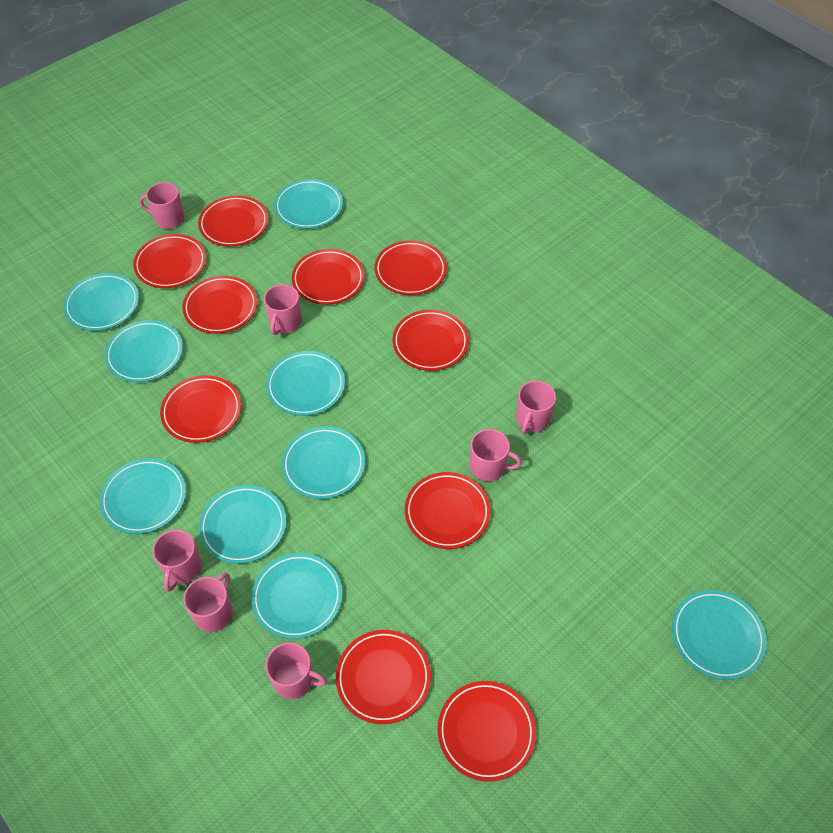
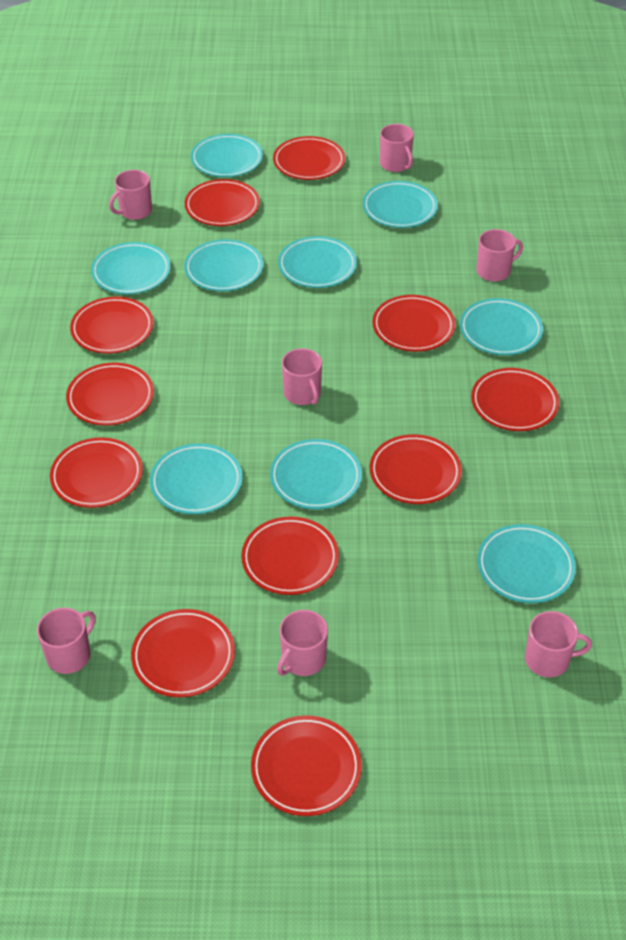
red plate: [133,234,206,288] [160,375,241,443] [182,276,257,334] [198,195,268,246] [292,249,365,305] [336,630,431,724] [375,240,447,295] [393,310,469,371] [405,472,491,549] [438,681,536,782] = 10 -> [50,437,143,508] [66,363,154,426] [70,297,154,354] [131,609,235,698] [185,179,260,226] [241,517,339,595] [251,715,362,816] [273,136,345,180] [370,434,462,504] [372,295,455,352] [471,368,559,431] = 11

